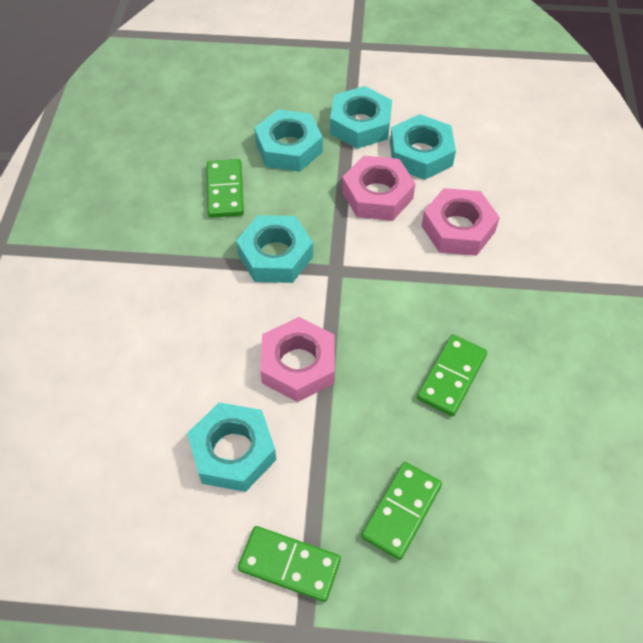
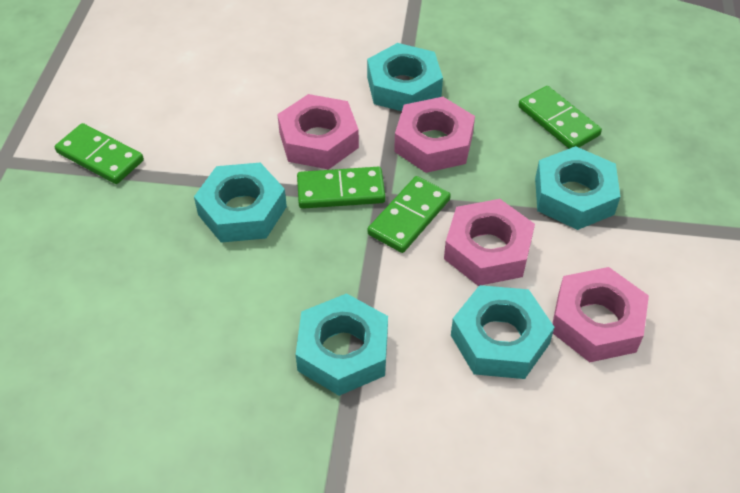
pink nut: [260,317,335,402] [342,156,415,221] [422,188,500,256] = 3 -> [277,94,359,170] [394,97,475,173] [444,199,535,286] [552,267,649,362] = 4

